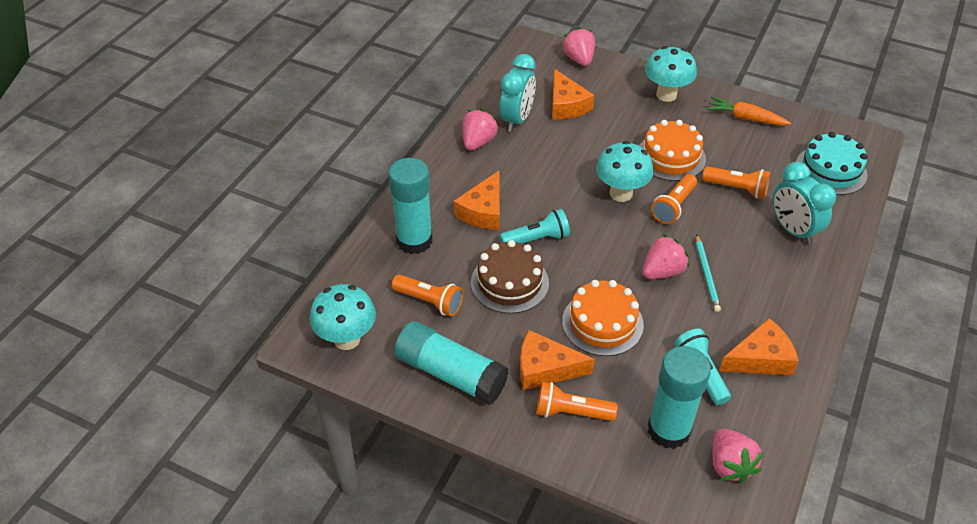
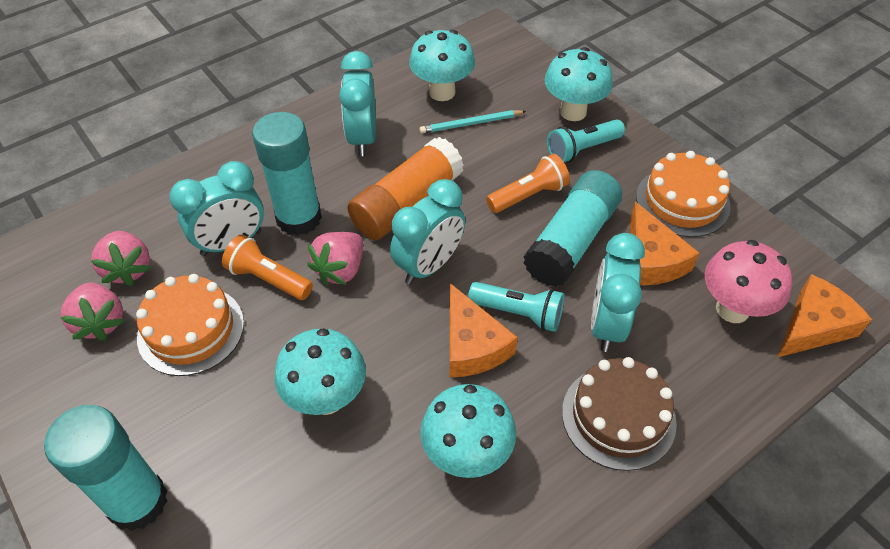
orange carrot: [706,96,791,126] = 1 -> none = 0
orange cheese: [454,170,500,230] [520,330,595,390] [552,69,594,119] [719,318,799,375] = 4 -> [450,283,518,378] [630,202,699,285] [777,274,872,358] = 3
orange flashlight: [392,275,463,317] [536,382,618,421] [651,174,697,224] [702,166,771,199] = 4 -> [222,235,313,300] [486,154,570,213] = 2
orange glue stick: none = 0 -> [347,137,464,240] = 1
pink mushroom: none = 0 -> [705,240,793,323] = 1
pink strawberry: [463,109,499,150] [562,27,595,66] [642,234,689,279] [712,429,764,484] = 4 -> [61,283,125,341] [91,231,151,286] [307,232,363,285] = 3
turquoise cake: [796,132,868,195] = 1 -> none = 0
turquoise clock: [500,54,536,132] [773,162,836,245] = 2 -> [169,161,264,256] [339,51,376,156] [390,179,465,284] [591,233,645,352] = 4
turquoise mushroom: [310,284,376,350] [596,141,653,202] [645,46,697,102] = 3 -> [275,328,366,415] [409,30,475,101] [420,384,516,478] [545,47,612,121] = 4

